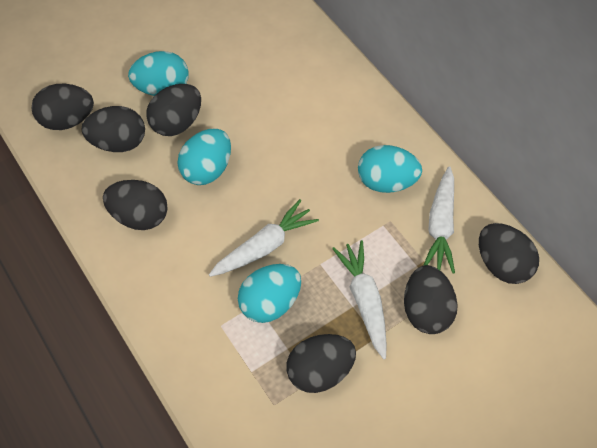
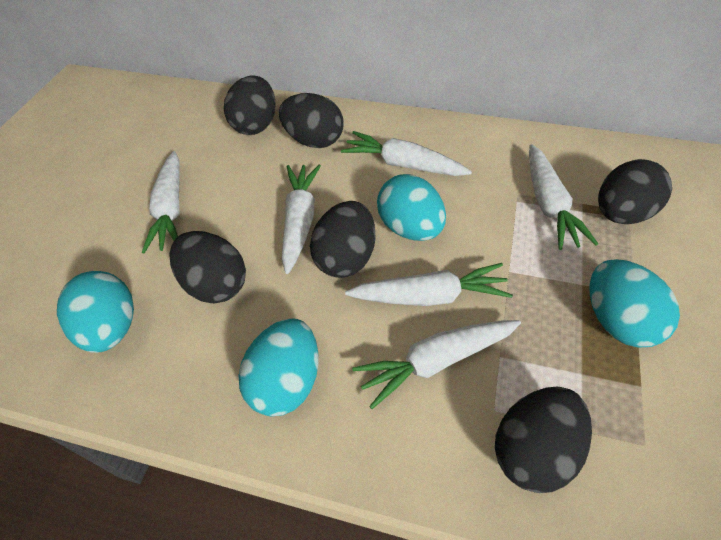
black egg: [32,84,94,130] [81,106,145,152] [103,180,168,230] [146,84,201,136] [286,334,356,393] [404,265,458,334] [479,223,539,284] = 7 -> [169,231,246,303] [224,75,276,135] [279,93,343,148] [310,201,376,278] [495,387,592,493] [598,159,672,224] = 6
white carrot: [209,199,319,277] [332,240,387,359] [423,166,455,274] = 3 -> [142,151,180,254] [282,165,321,274] [341,131,472,176] [345,263,513,306] [352,320,521,409] [529,144,598,250] = 6

